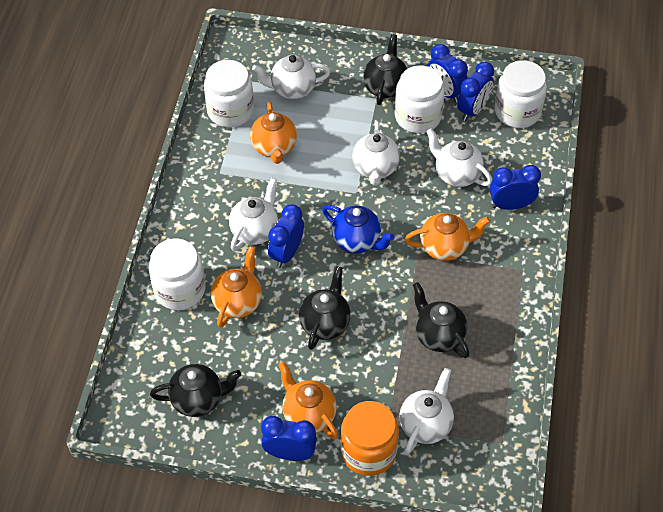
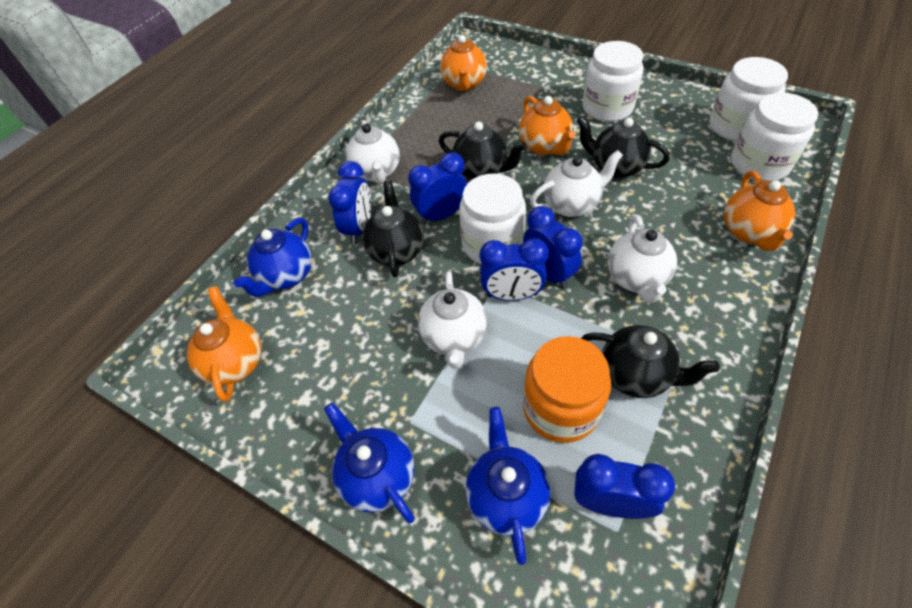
blue teapot: [322,205,395,253] = 1 -> [234,218,312,297] [324,403,415,523] [466,407,551,565] = 3
white teapot: [229,178,278,251] [252,54,331,99] [352,121,400,186] [399,368,454,453] [426,128,492,187] = 5 -> [346,120,400,184] [418,271,487,369] [530,150,623,217] [608,215,677,303] = 4

